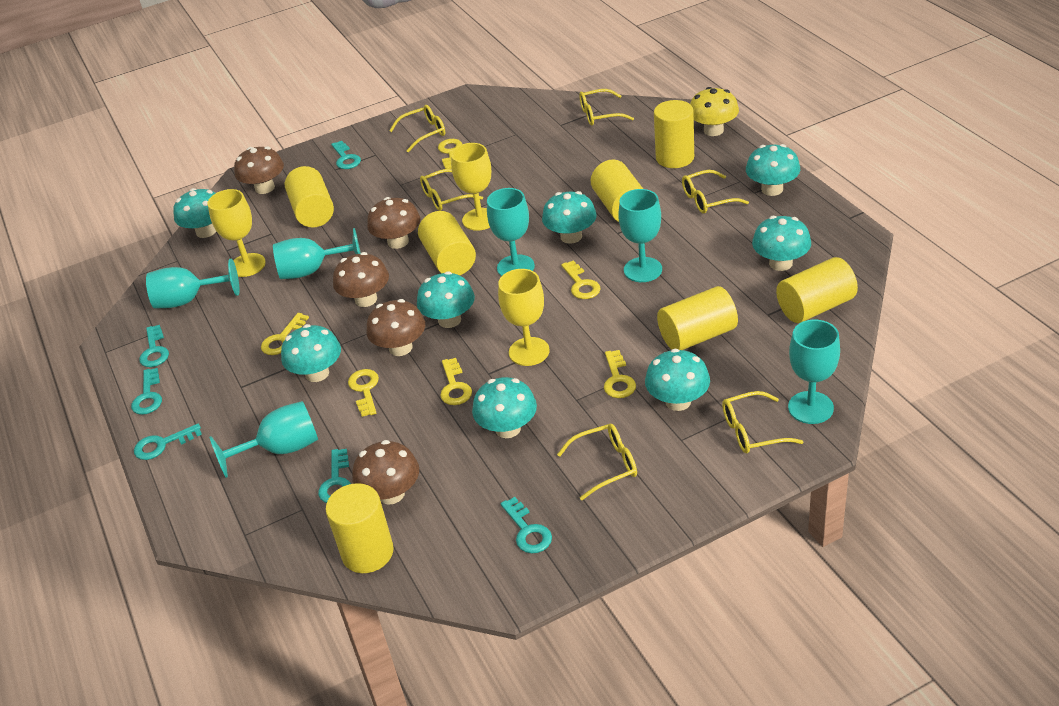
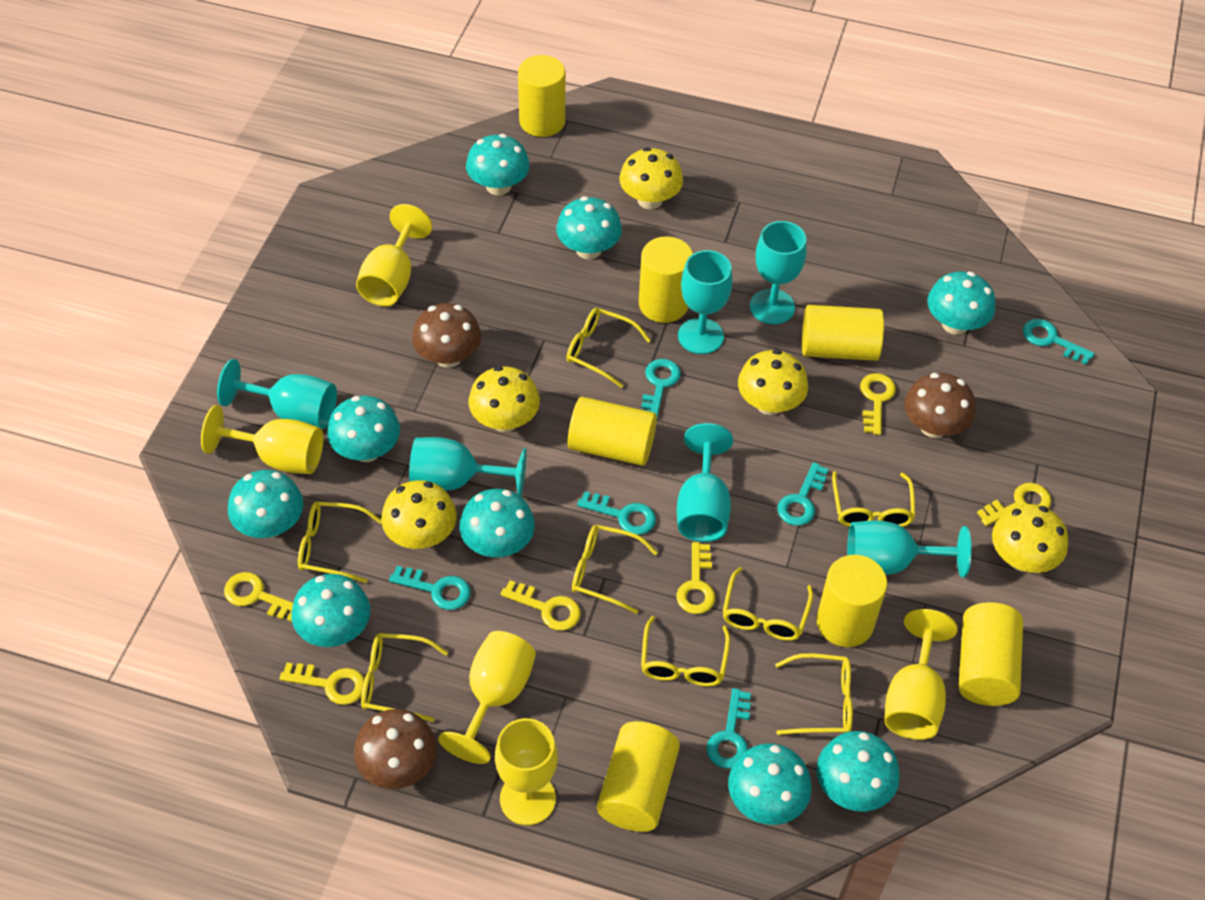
brown mushroom: [234,146,284,194] [333,252,389,307] [353,440,419,505] [367,197,420,249] [367,299,425,356] = 5 -> [354,709,437,789] [412,303,481,368] [904,373,976,438] = 3
turquoise mushroom: [173,188,216,238] [281,324,341,382] [417,271,475,328] [472,377,537,438] [542,191,597,244] [645,349,710,411] [746,144,800,196] [752,216,811,271] = 8 -> [228,470,303,538] [292,574,370,647] [327,396,400,462] [459,489,535,557] [466,134,530,195] [556,196,622,259] [728,743,812,825] [817,731,900,812] [927,271,995,335] = 9
yellow glasses: [389,105,445,152] [420,169,483,211] [557,424,637,500] [579,89,634,126] [682,170,749,214] [722,391,804,453] = 6 -> [298,501,382,583] [361,633,448,722] [566,308,651,388] [572,524,658,614] [641,616,730,686] [722,567,813,641] [775,653,853,735] [832,471,916,527] = 8
yellow goblet: [208,189,266,277] [451,143,491,231] [498,269,550,366] = 3 -> [201,405,323,474] [356,204,432,306] [438,631,536,764] [495,718,558,825] [884,609,958,740] = 5
yellow mushroom: [690,87,739,136] = 1 -> [381,480,457,549] [469,366,540,432] [619,147,683,209] [738,349,808,415] [992,504,1068,573] = 5

